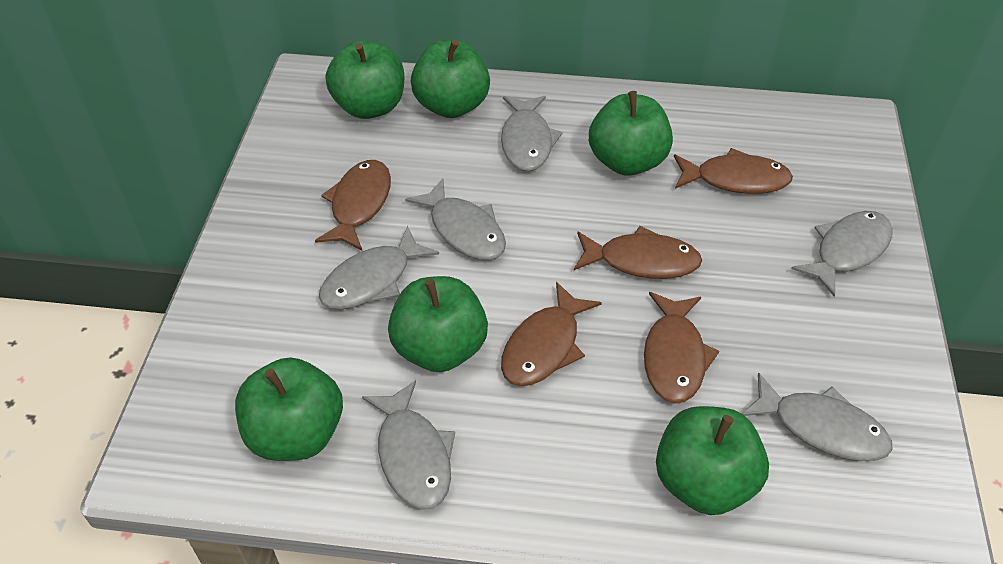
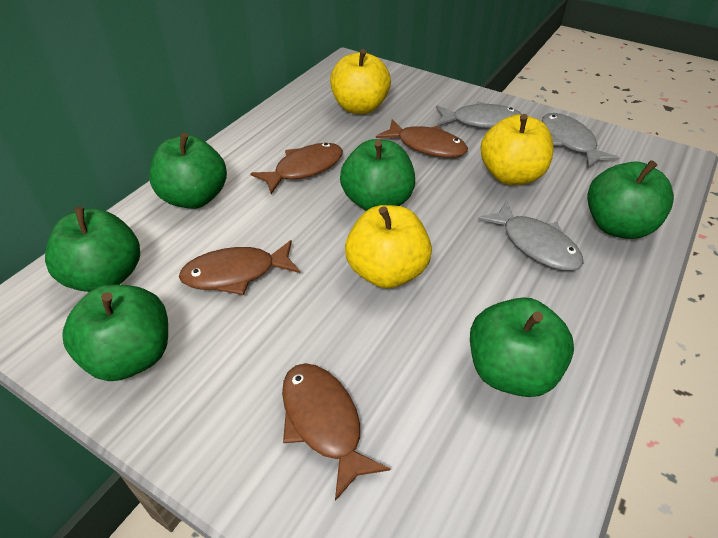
brown fish: [315,160,391,250] [501,282,602,386] [574,226,702,279] [644,292,719,403] [674,148,793,194] = 5 -> [179,240,300,295] [250,143,343,194] [282,363,390,501] [376,119,468,158] = 4
grey fish: [319,226,439,309] [362,380,455,510] [405,178,506,260] [501,96,563,171] [742,372,893,461] [791,211,893,297] = 6 -> [436,101,522,128] [478,201,584,271] [542,113,619,168] = 3
yellow apple: none = 0 -> [330,49,391,114] [345,205,432,289] [481,114,554,185] = 3

